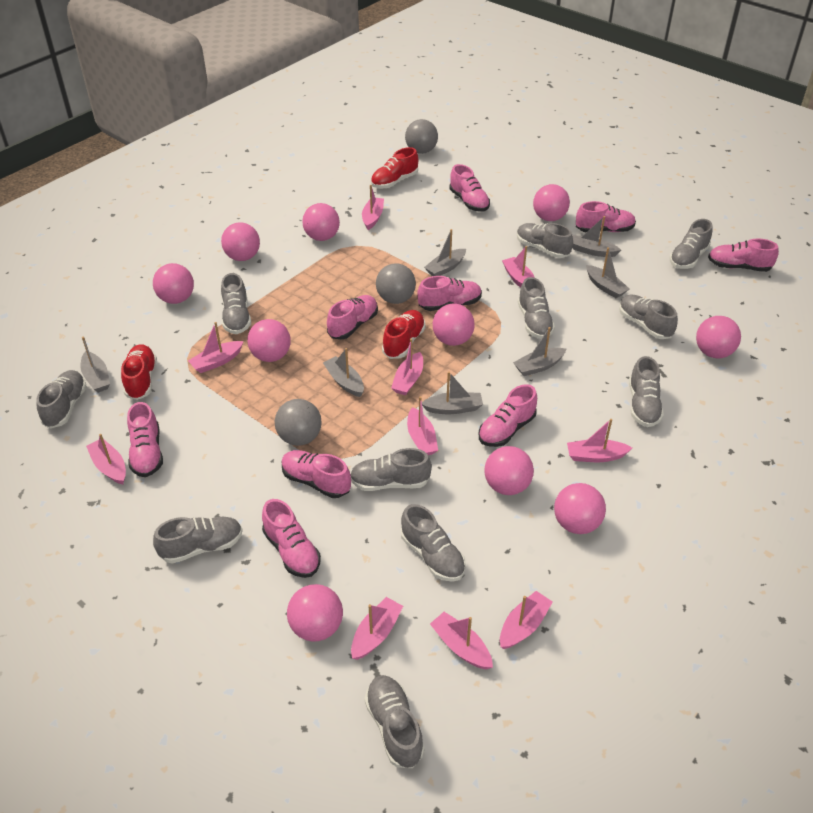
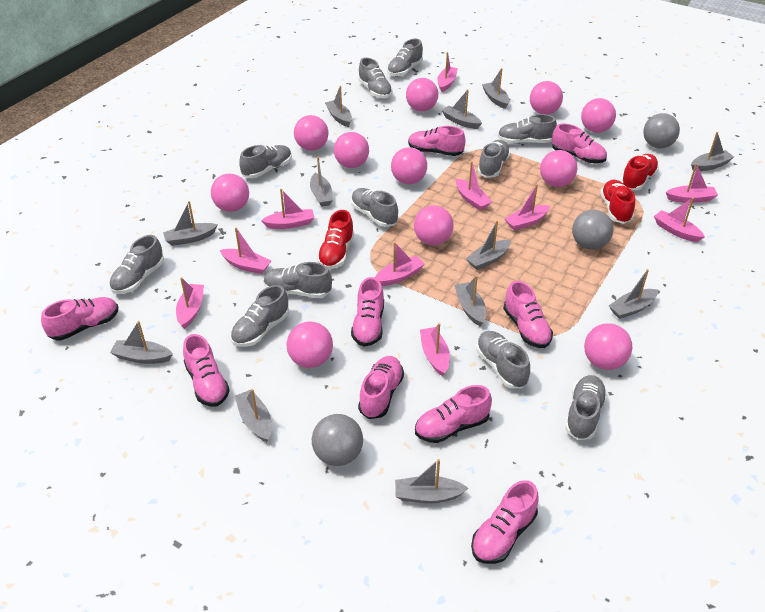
grey boat: [81,336,110,393] [323,348,364,397] [422,372,483,414] [424,229,466,276] [513,327,566,376] [572,216,621,257] [586,247,629,298] = 7 -> [110,321,173,364] [163,201,218,246] [235,389,272,442] [310,157,333,207] [325,86,352,127] [395,459,468,503] [441,89,482,129] [454,276,486,326] [466,221,511,270] [482,68,509,109] [609,269,658,319] [691,132,734,171] = 12
pink ball: [153,263,194,304] [221,222,260,261] [247,319,291,362] [287,584,343,642] [302,203,340,241] [433,304,475,346] [484,446,534,495] [533,184,570,221] [554,483,606,534] [696,316,741,358] = 10 -> [211,174,249,212] [286,321,333,368] [294,115,328,151] [334,132,369,168] [391,147,427,184] [406,78,438,111] [414,205,454,245] [530,81,563,115] [540,150,577,187] [581,98,616,133] [584,323,632,370] = 11

